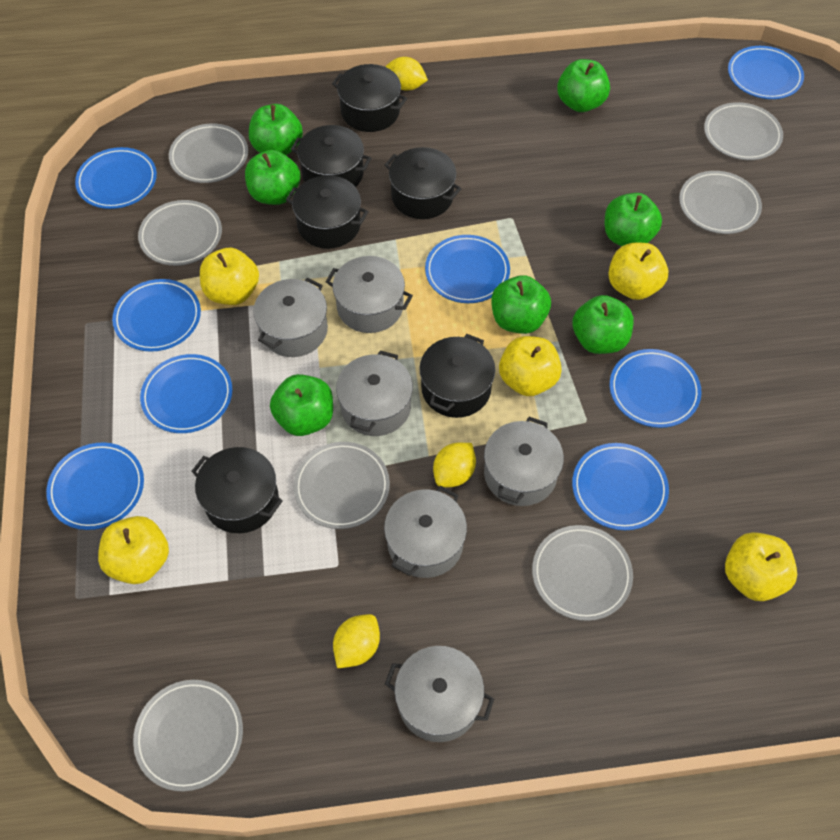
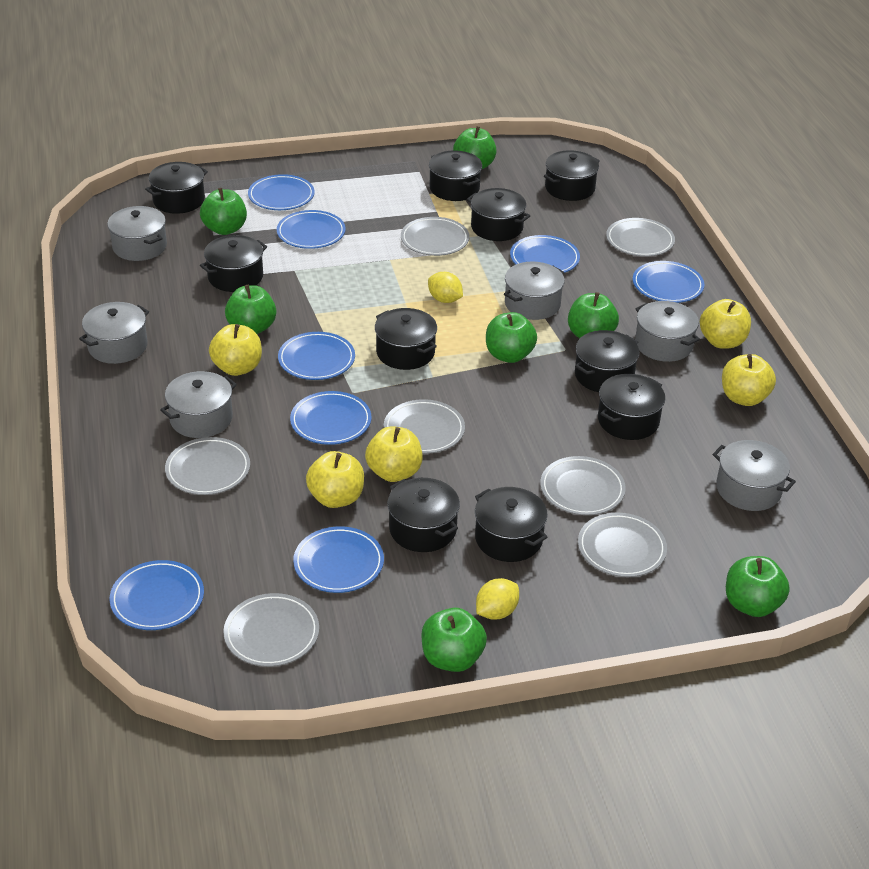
black pot: [191,447,283,533] [286,175,369,249] [291,125,371,187] [332,64,407,132] [385,147,461,219] [419,334,495,418] = 6 -> [145,162,208,214] [200,235,267,292] [375,308,437,370] [387,478,460,552] [429,150,482,201] [467,188,530,241] [475,487,548,562] [544,150,600,201] [575,330,639,392] [598,374,665,440] = 10
yellow lemon: [333,614,380,668] [386,57,428,91] [433,443,476,487] = 3 -> [428,272,463,303] [476,578,519,620] = 2

